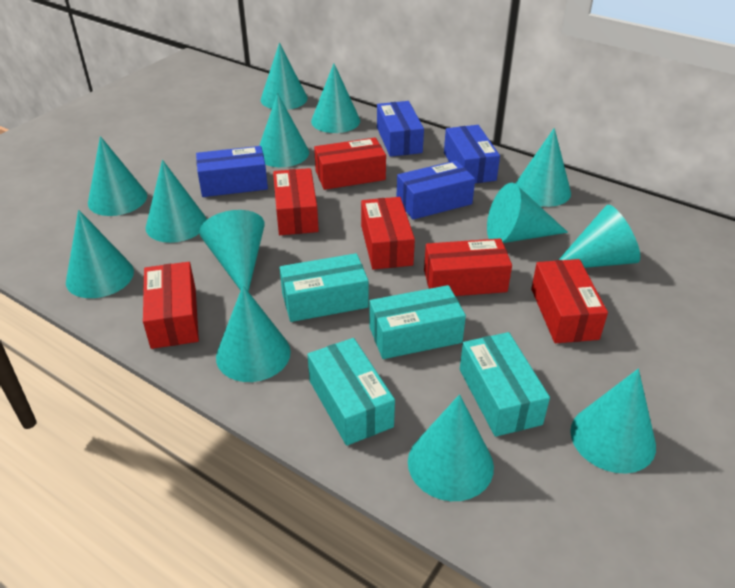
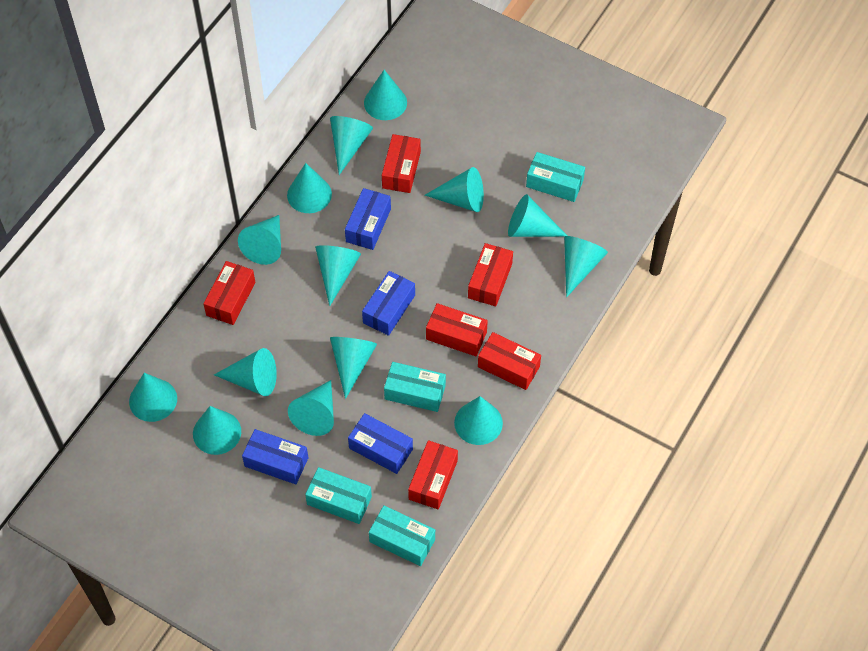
turquoise cone: [66,210,134,298] [88,136,147,216] [146,160,207,243] [199,210,265,292] [216,286,291,382] [259,93,309,167] [261,43,308,110] [311,63,360,133] [408,394,494,501] [487,183,568,243] [515,128,571,207] [559,205,640,268] [570,369,656,474] = 13 -> [129,373,177,422] [193,406,241,455] [214,348,277,396] [238,215,281,265] [287,163,332,213] [288,380,334,436] [315,245,361,306] [330,116,373,175] [330,337,377,399] [364,70,407,120] [425,167,484,212] [454,396,503,445] [508,194,567,237] [564,236,608,297] = 14

